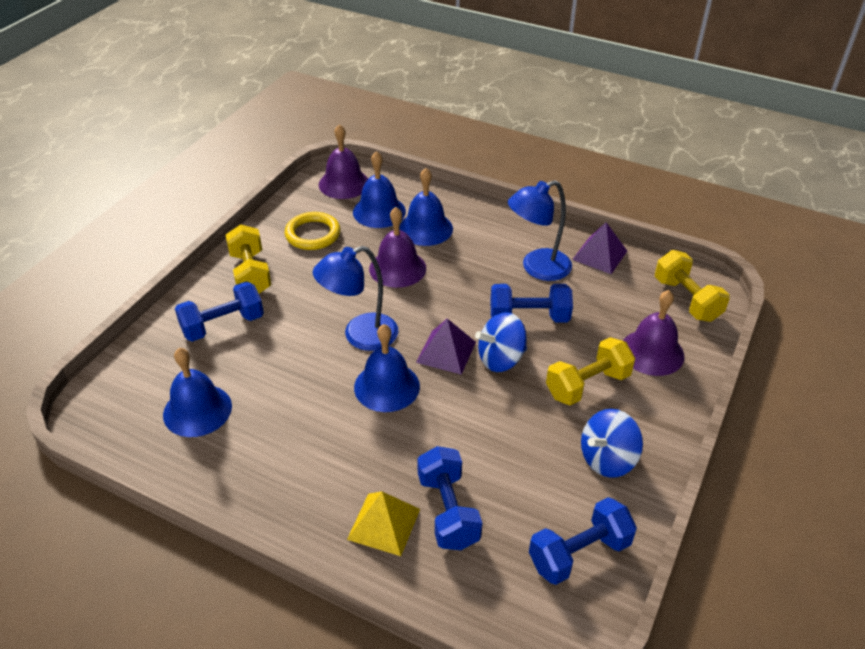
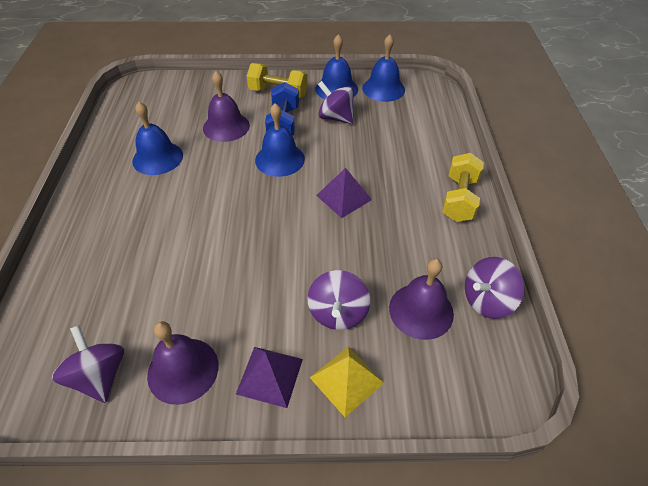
blue dumbbell: [175,281,264,342] [417,446,482,550] [490,284,573,322] [529,497,637,585] = 4 -> [265,82,299,136] = 1
blue lamp: [313,246,398,351] [508,180,572,281] = 2 -> none = 0
blue spinning top: [475,312,527,372] [581,409,643,478] = 2 -> none = 0
purple spinning top: none = 0 -> [52,325,124,403] [308,270,370,330] [318,81,354,124] [465,257,524,319] = 4
yellow dumbbell: [226,224,271,294] [546,337,635,406] [655,250,730,322] = 3 -> [247,63,308,98] [442,153,484,222] = 2
yellow ring: [285,212,340,250] = 1 -> none = 0

